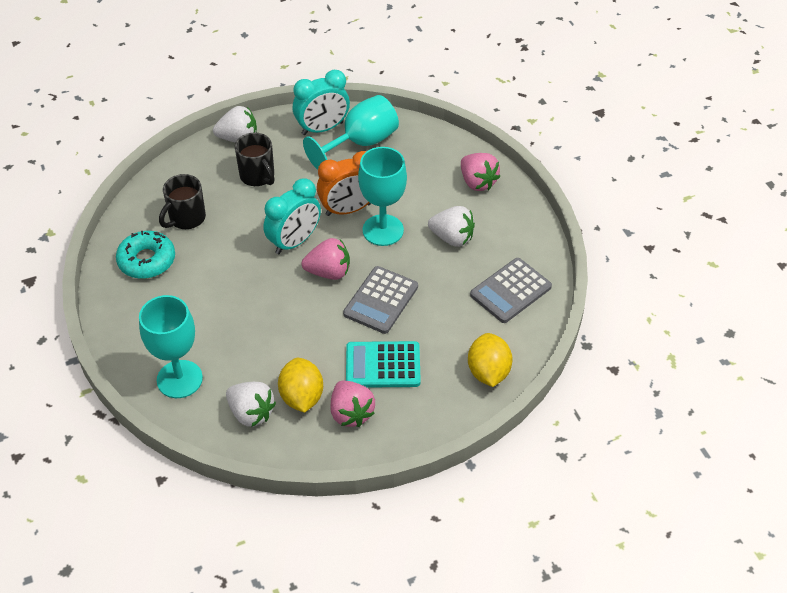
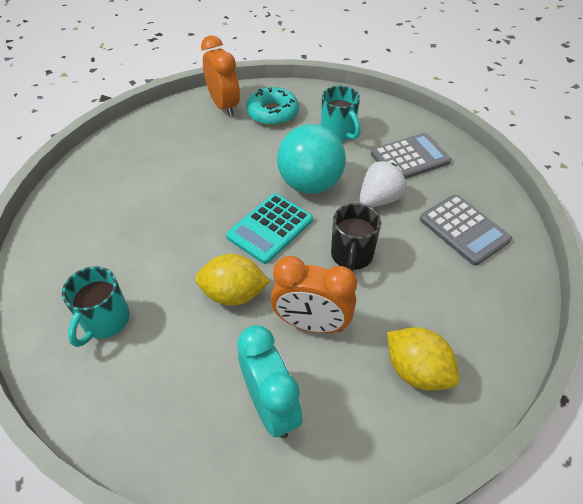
black mug: [159,174,206,229] [235,133,274,186] = 2 -> [331,203,381,271] = 1
orange clock: [317,151,371,216] = 1 -> [201,35,240,117] [271,256,357,333] = 2
pink strawberry: [301,238,350,280] [331,381,375,427] [461,153,500,191] = 3 -> none = 0
turquoise ball: none = 0 -> [277,124,346,194] = 1
turquoise clock: [263,178,321,254] [293,70,350,135] = 2 -> [237,325,302,438] = 1
turquoise goblet: [139,295,203,398] [303,95,399,170] [358,147,407,246] = 3 -> none = 0
turquoise mug: none = 0 -> [62,266,130,347] [321,86,361,141] = 2
white strawberry: [213,106,257,143] [226,382,276,427] [428,206,475,247] = 3 -> [359,161,407,207] = 1

